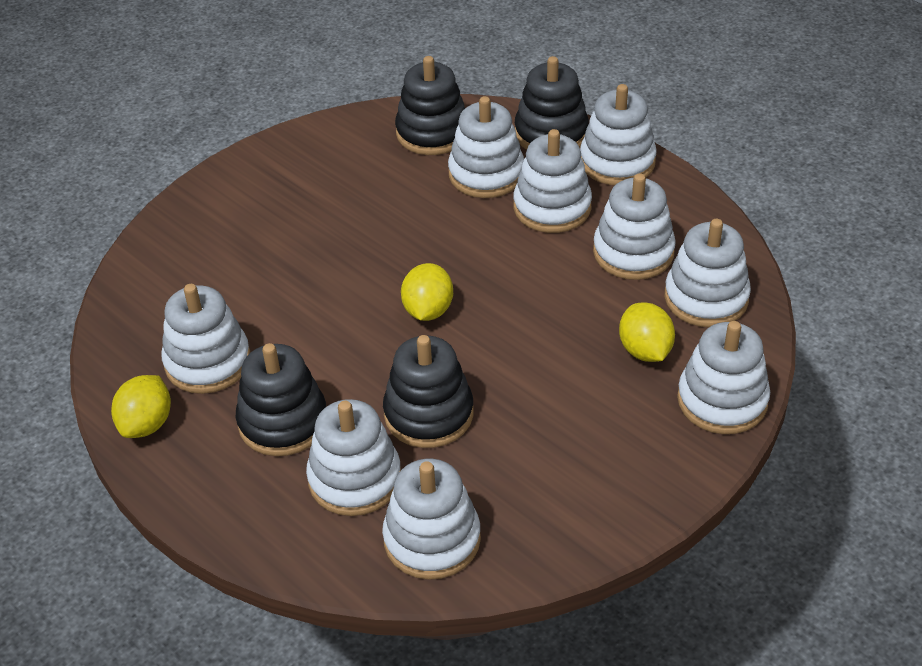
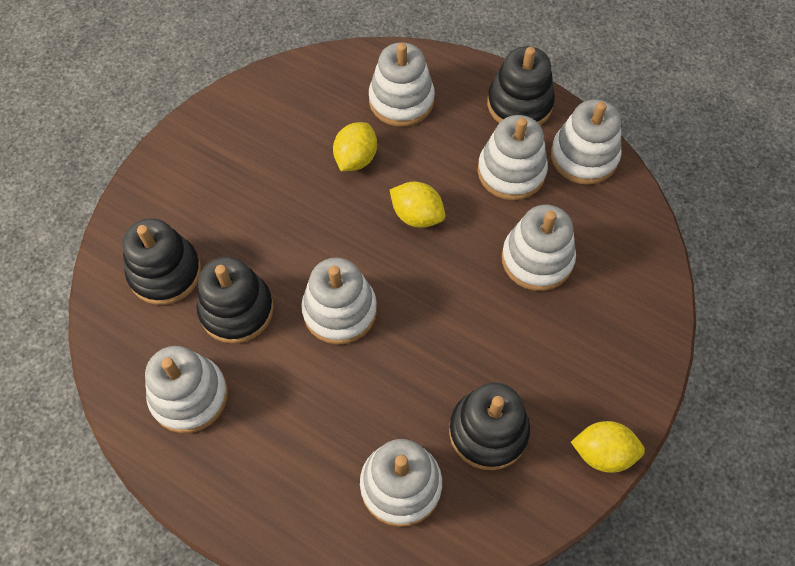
white stacking toy: [161,284,250,394] [306,399,401,516] [382,459,481,580] [448,96,524,198] [513,129,592,233] [580,84,657,185] [593,173,676,280] [664,219,751,327] [677,321,770,434] = 9 -> [145,346,228,433] [301,258,377,345] [360,439,442,527] [369,42,435,127] [478,115,548,200] [502,205,576,291] [551,99,622,185] = 7

